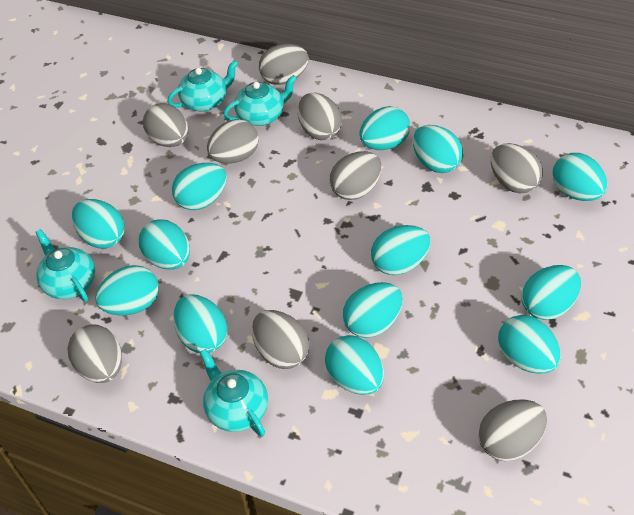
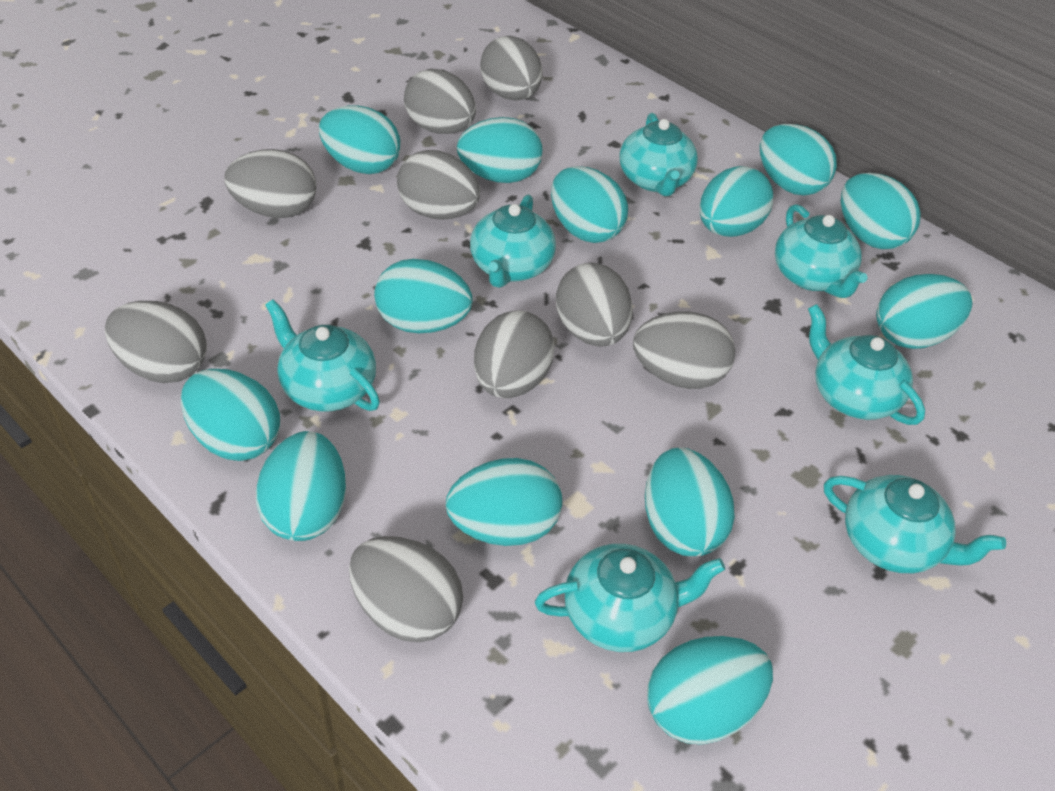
turquoise teapot: [35,229,95,302] [168,60,238,112] [200,349,268,437] [223,75,297,126] = 4 -> [265,299,380,411] [470,194,556,288] [535,544,725,652] [620,113,698,196] [775,204,868,298] [808,304,925,425] [824,475,1006,573] = 7

